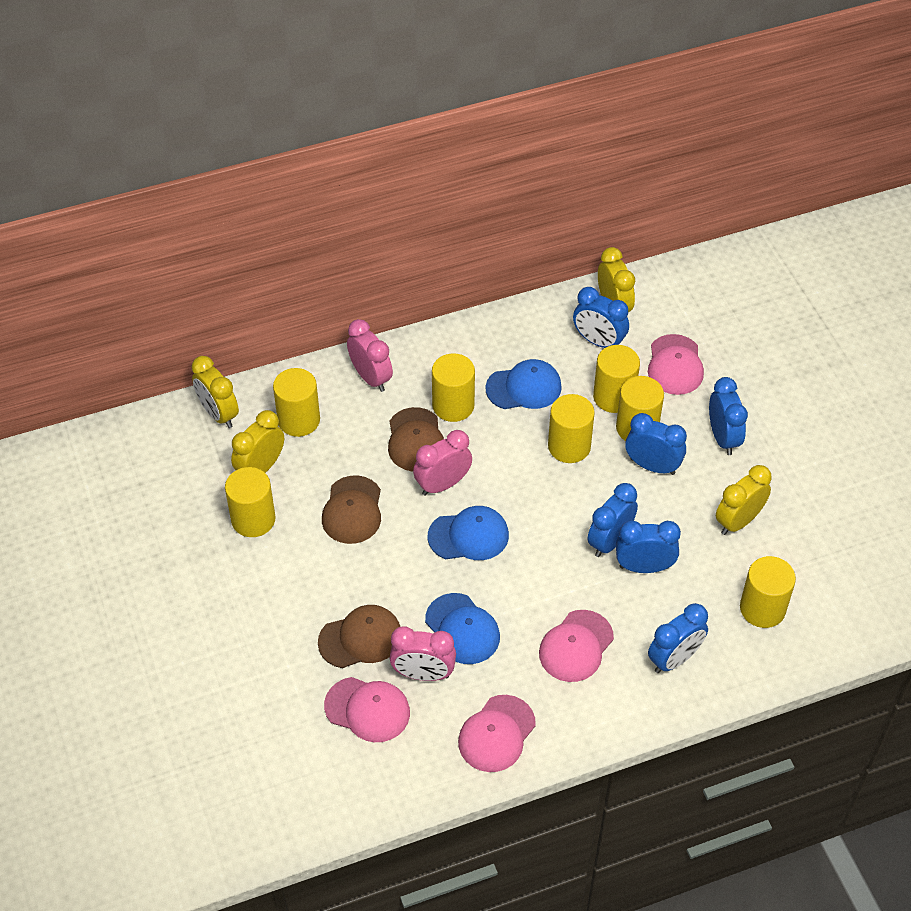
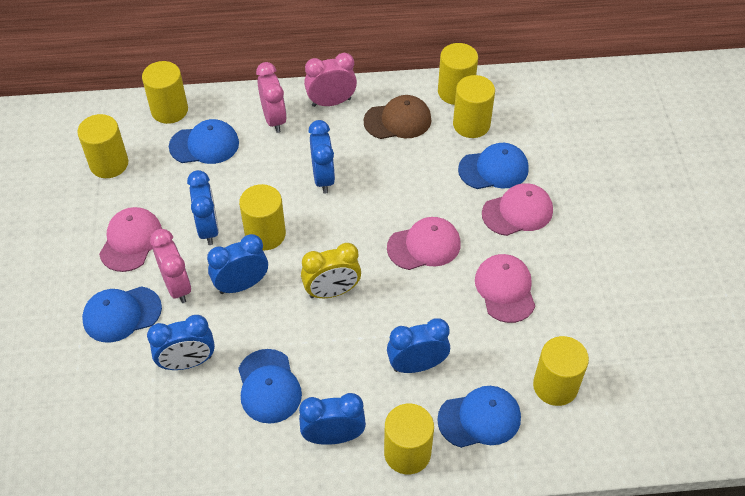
blue cap: [425,593,500,664] [428,506,509,560] [485,359,562,409] = 3 -> [82,286,162,343] [169,119,239,164] [238,349,302,424] [437,386,521,448] [458,143,529,189] = 5
brown cap: [318,605,400,668] [322,475,381,544] [388,407,444,472] = 3 -> [364,95,431,139] = 1
yellow clock: [191,356,239,428] [231,410,284,473] [598,247,635,312] [716,465,772,535] = 4 -> [301,243,361,298] = 1

